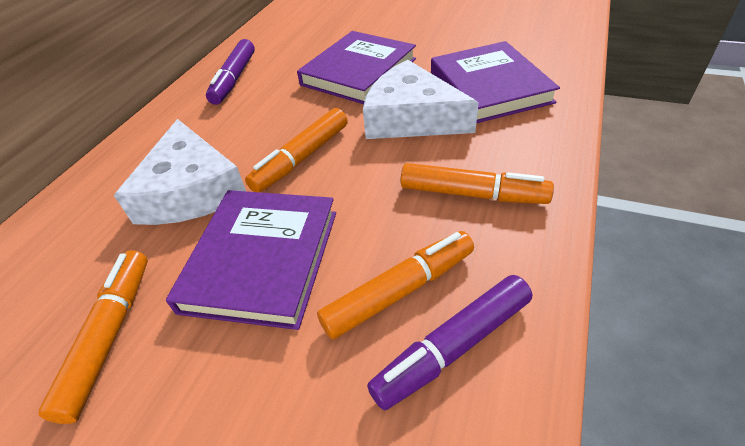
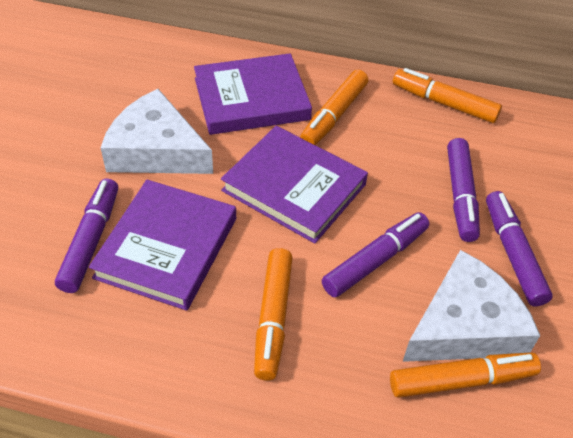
purple marker: [206,39,255,105] [367,275,532,411] = 2 -> [55,179,118,293] [322,212,429,297] [447,138,480,242] [486,191,553,306] = 4

